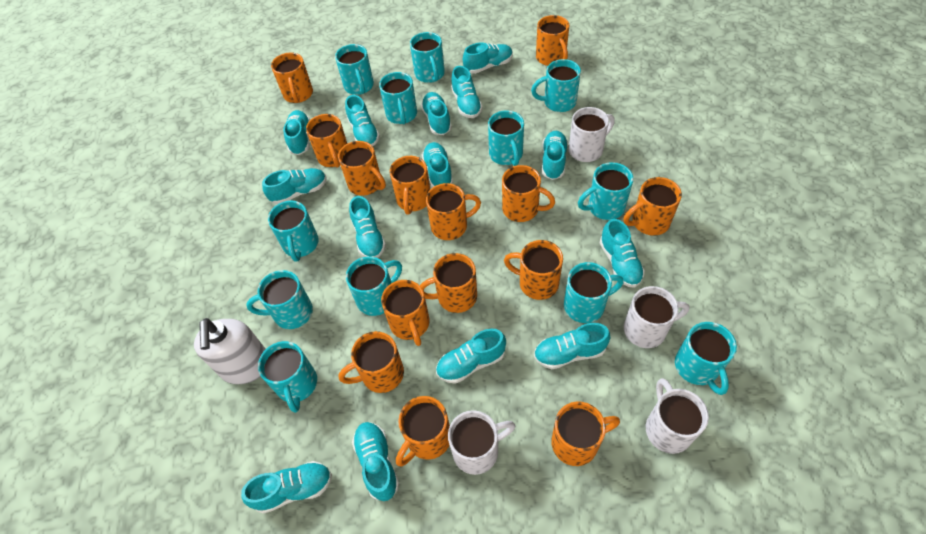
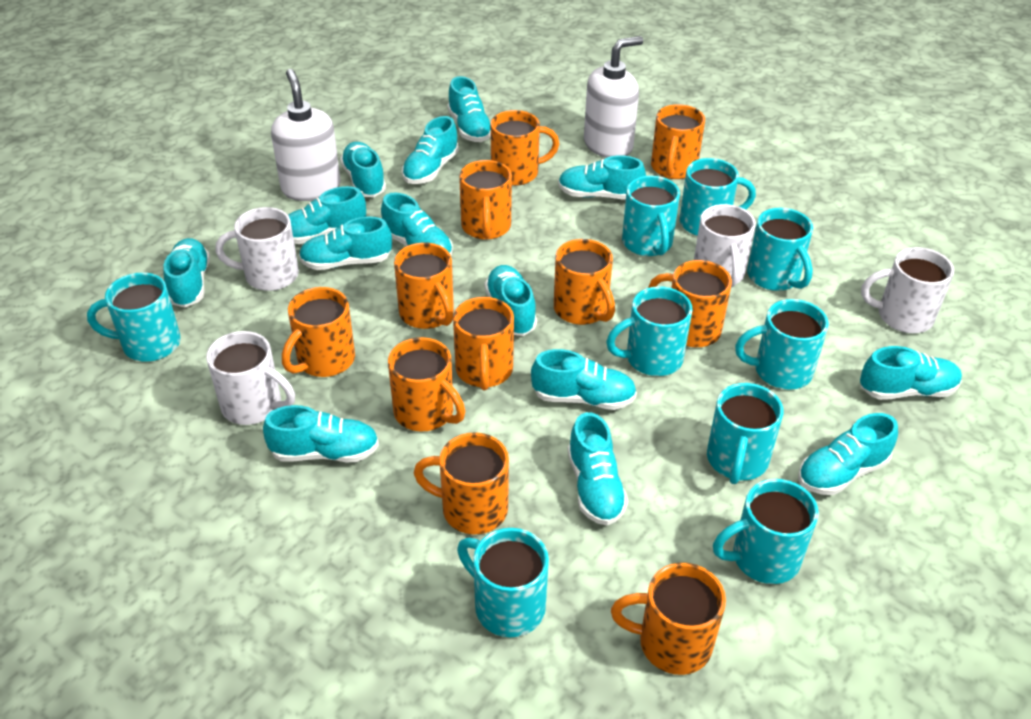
orange mug: [271,52,313,103] [306,114,347,168] [338,141,386,196] [338,331,404,393] [381,280,429,346] [389,156,430,215] [396,396,450,466] [420,253,477,313] [426,183,481,240] [502,165,555,222] [504,240,563,300] [536,15,569,66] [551,402,620,466] [624,177,682,236] = 14 -> [282,287,355,377] [388,337,465,432] [394,243,454,329] [414,432,509,535] [453,297,514,390] [459,160,512,240] [490,110,559,186] [554,239,615,325] [611,563,726,675] [648,260,732,347] [651,104,705,179] = 11
turquoise mug: [246,270,313,329] [258,341,317,413] [268,201,319,262] [335,44,374,95] [346,257,402,316] [379,72,417,125] [410,32,445,83] [488,110,524,166] [531,59,581,112] [564,262,624,323] [578,162,633,220] [675,322,737,395] = 12 -> [87,272,181,362] [457,528,549,637] [606,286,693,376] [622,176,680,256] [680,158,756,236] [707,383,783,484] [713,479,819,584] [735,299,829,390] [747,208,813,291] = 9
white soap dispenser: [194,318,266,384] = 1 -> [271,69,341,201] [584,36,643,158] = 2

